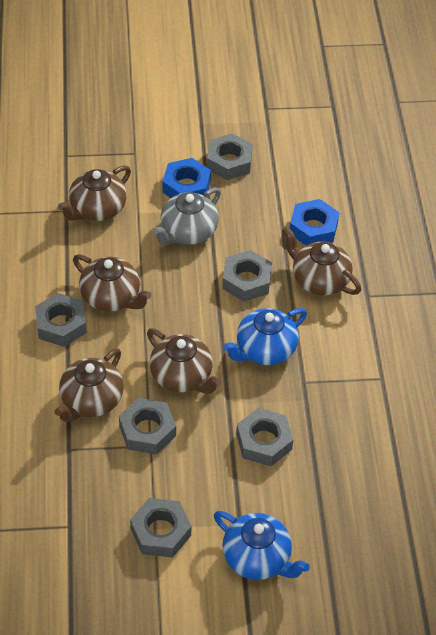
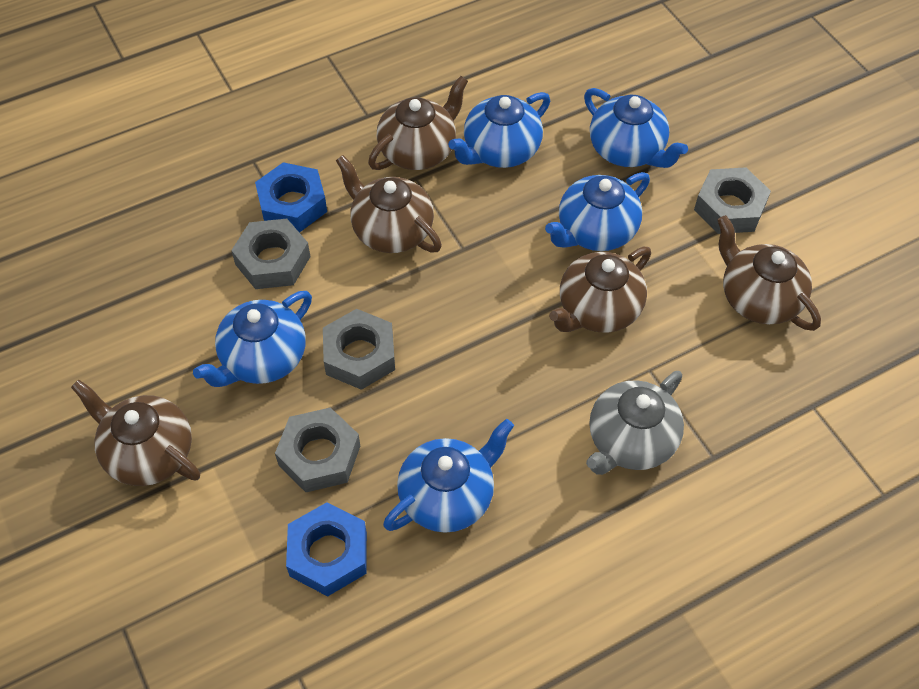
blue teapot: [214,511,310,580] [223,308,307,365] = 2 -> [193,291,312,387] [383,419,514,533] [448,92,550,168] [545,172,650,251] [584,88,688,168] = 5
grey nut: [35,293,87,347] [119,398,176,455] [130,498,191,558] [207,133,253,180] [222,250,272,302] [236,408,293,466] = 6 -> [231,219,310,289] [275,407,360,492] [323,309,395,390] [694,167,771,234] = 4

